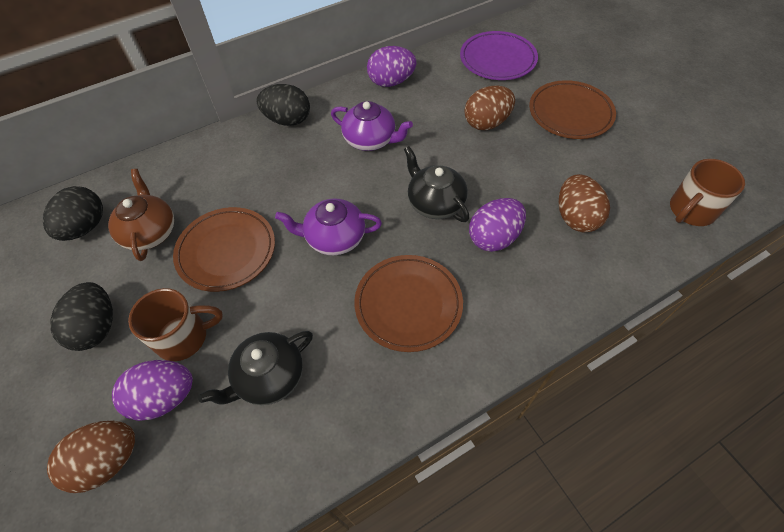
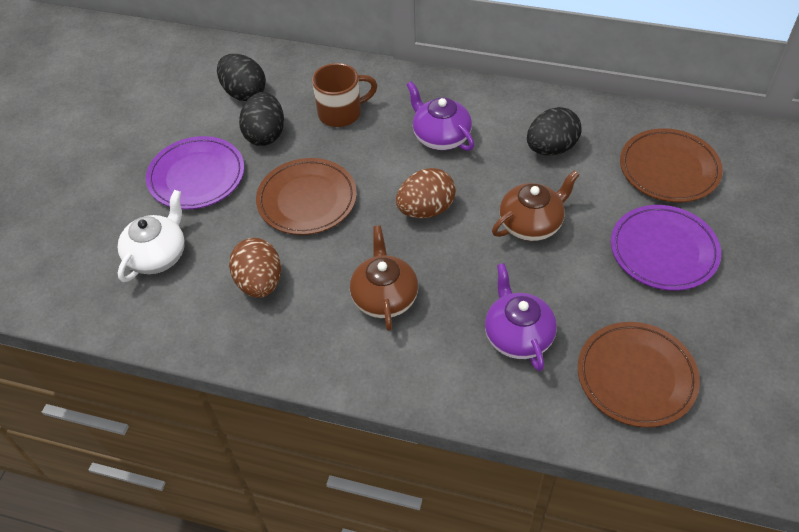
black teapot: [198,331,313,405] [404,146,469,222] = 2 -> none = 0
brown egg: [47,421,135,493] [464,85,515,130] [559,174,610,232] = 3 -> [229,238,281,298] [396,168,456,218] = 2
brown mug: [128,288,223,361] [670,159,745,226] = 2 -> [312,63,377,127] = 1
brown teapot: [108,169,174,261] = 1 -> [350,226,418,331] [492,170,580,241] = 2
purple egg: [112,360,193,421] [367,46,417,87] [469,198,526,252] = 3 -> none = 0
purple plate: [460,31,538,80] = 1 -> [146,136,244,210] [611,205,721,291] = 2
white teapot: none = 0 -> [118,190,185,282] = 1

